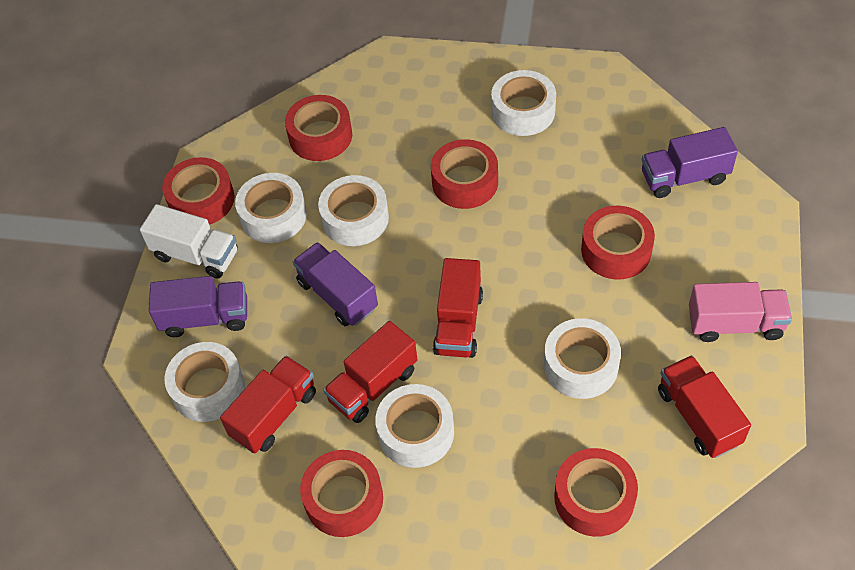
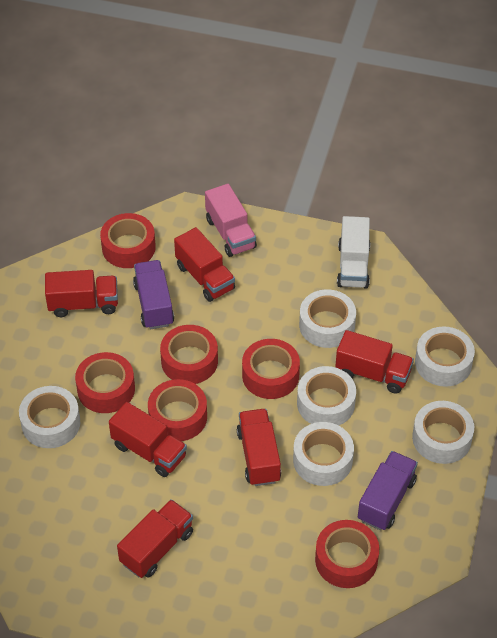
purple truck: [149,276,247,337] [293,242,378,326] [642,127,738,198] = 3 -> [133,260,174,329] [358,451,418,530] = 2
red truck: [220,356,316,453] [323,321,418,423] [433,258,483,358] [658,355,751,458] = 4 -> [45,270,118,317] [109,402,187,477] [117,499,193,578] [174,227,235,302] [237,409,281,486] [335,330,414,394] = 6

